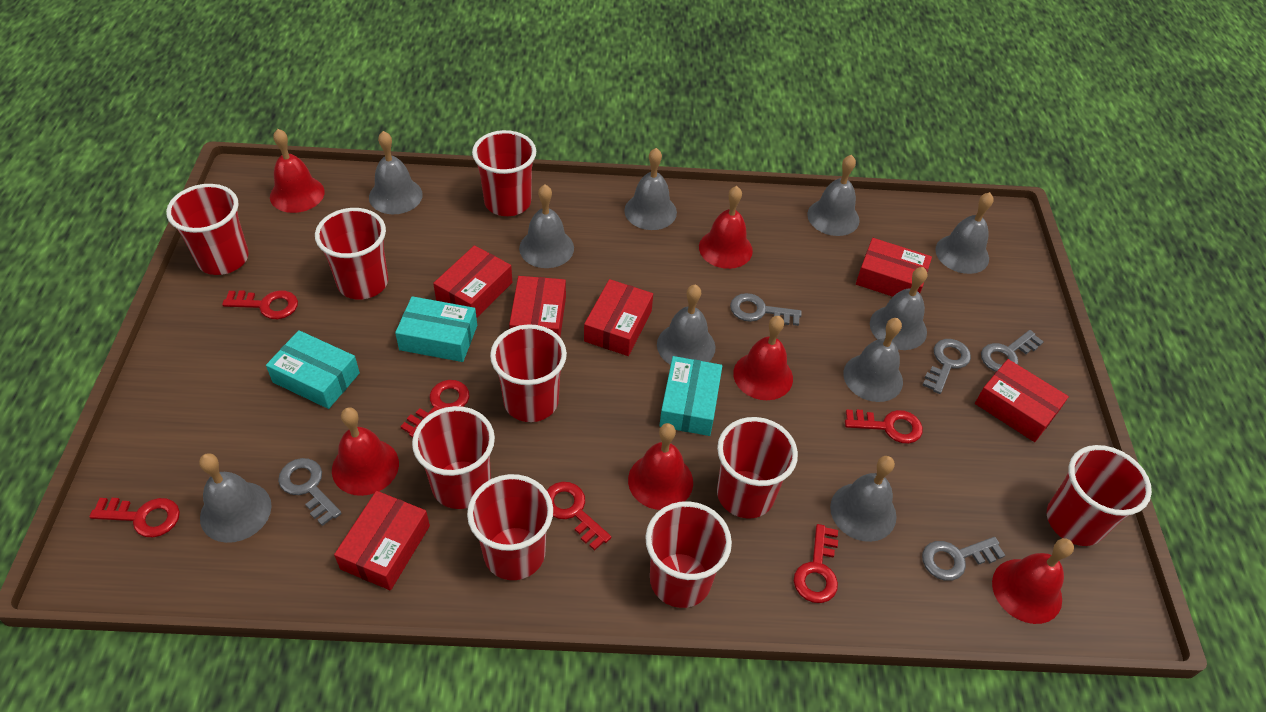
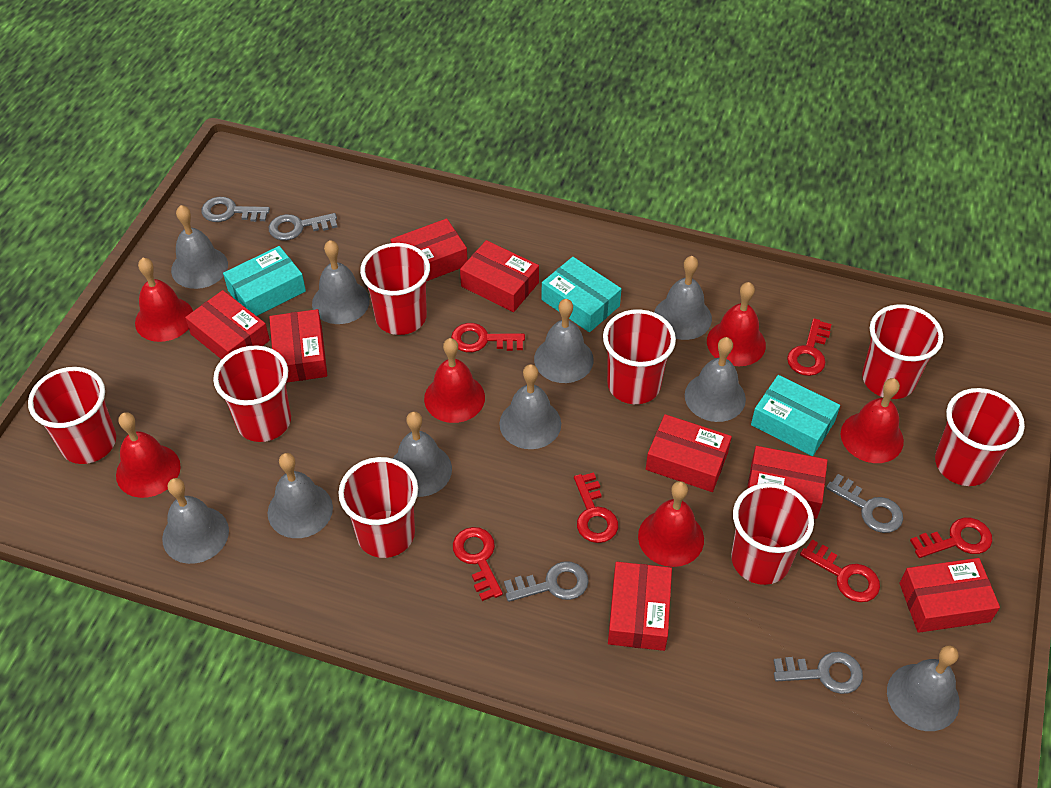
red box: [334,491,430,590] [433,245,512,318] [509,276,566,337] [584,279,653,356] [856,238,932,297] [975,359,1069,442] = 6 -> [185,290,270,359] [269,309,327,383] [390,219,468,281] [460,240,539,312] [608,562,672,651] [646,414,732,492] [747,446,828,519] [900,558,1000,633] = 8
red cup: [166,184,249,275] [315,208,388,299] [412,406,495,509] [467,474,553,580] [472,130,536,216] [490,324,567,422] [645,501,732,608] [717,417,798,519] [1047,445,1152,546] = 9 -> [28,367,116,464] [213,345,291,442] [338,457,418,558] [360,243,430,335] [603,309,676,404] [731,483,814,585] [862,304,943,399] [935,388,1025,486] = 8

